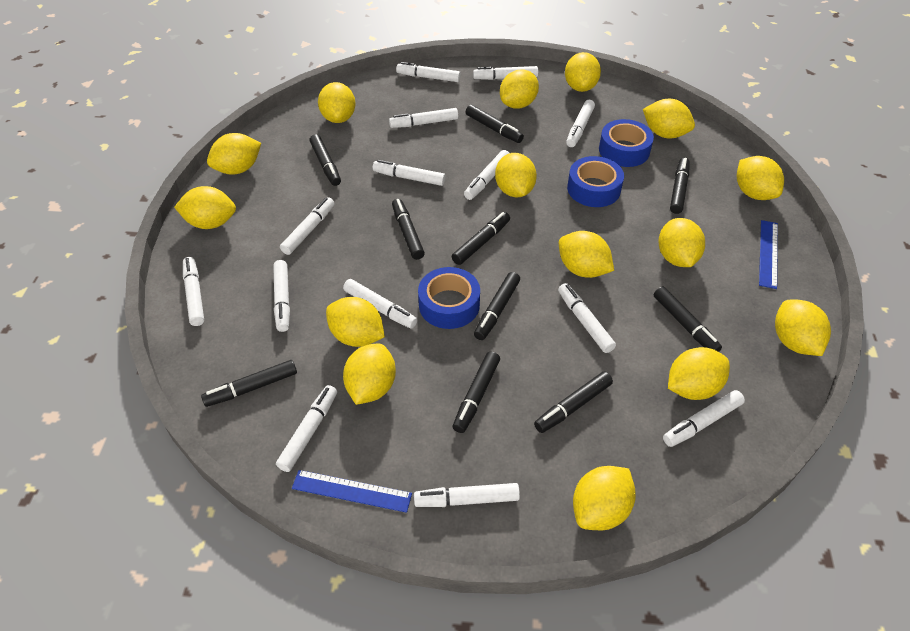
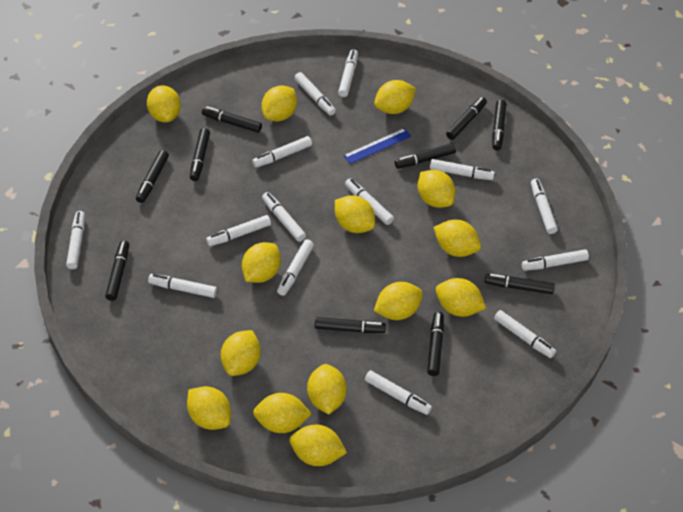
blue ruler: [292,470,412,513] [759,220,778,289] = 2 -> [343,128,412,164] = 1
blue tape: [418,267,480,329] [567,156,624,207] [599,119,654,167] = 3 -> none = 0
yellow lemon: [174,186,236,229] [207,133,261,175] [318,82,356,123] [326,297,385,347] [343,343,396,405] [495,153,537,197] [500,70,539,109] [559,231,614,278] [565,52,601,92] [573,466,636,530] [643,99,695,138] [658,218,705,267] [668,347,730,400] [737,156,784,200] [775,300,831,356] = 15 -> [147,85,181,122] [187,386,231,430] [221,330,261,376] [242,242,281,283] [253,393,312,433] [262,85,297,121] [289,425,347,466] [307,364,347,414] [335,195,375,233] [374,80,416,114] [374,282,423,320] [418,170,455,208] [434,219,481,257] [436,278,486,317] = 14

